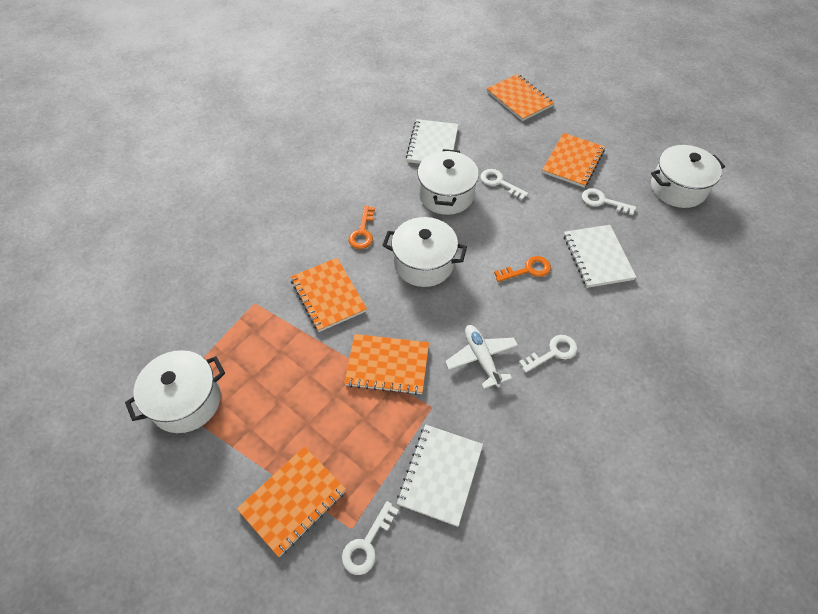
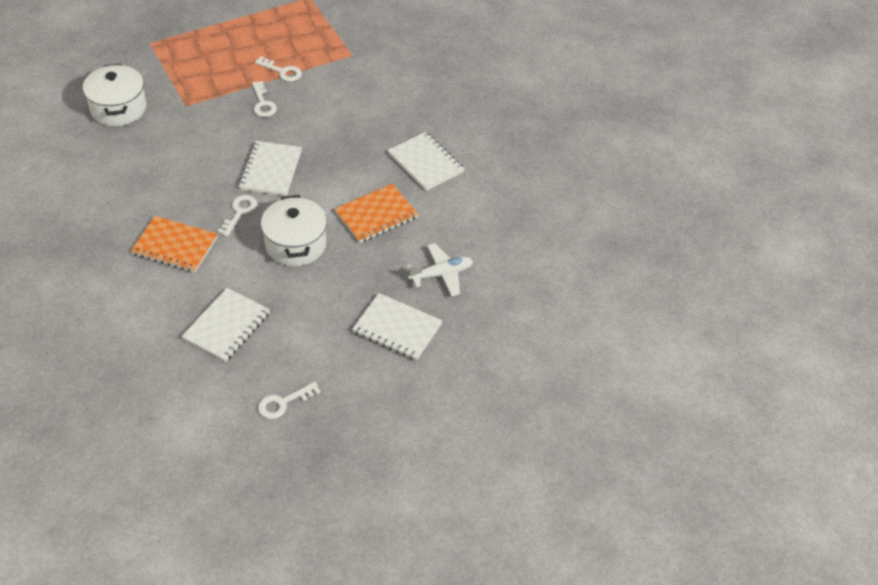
orange key: [348,206,375,249] [494,256,551,282] = 2 -> none = 0
orange notebook: [237,447,346,557] [290,258,367,332] [344,334,429,395] [487,74,554,121] [542,133,605,188] = 5 -> [131,216,218,273] [335,184,418,243] = 2
white notebook: [397,424,483,527] [406,119,459,164] [564,225,636,288] = 3 -> [181,288,270,362] [238,141,302,196] [352,293,442,361] [388,132,464,191] = 4
white pot: [125,350,225,433] [382,217,467,287] [418,149,479,215] [651,145,725,208] = 4 -> [83,64,146,126] [261,195,327,266] = 2

